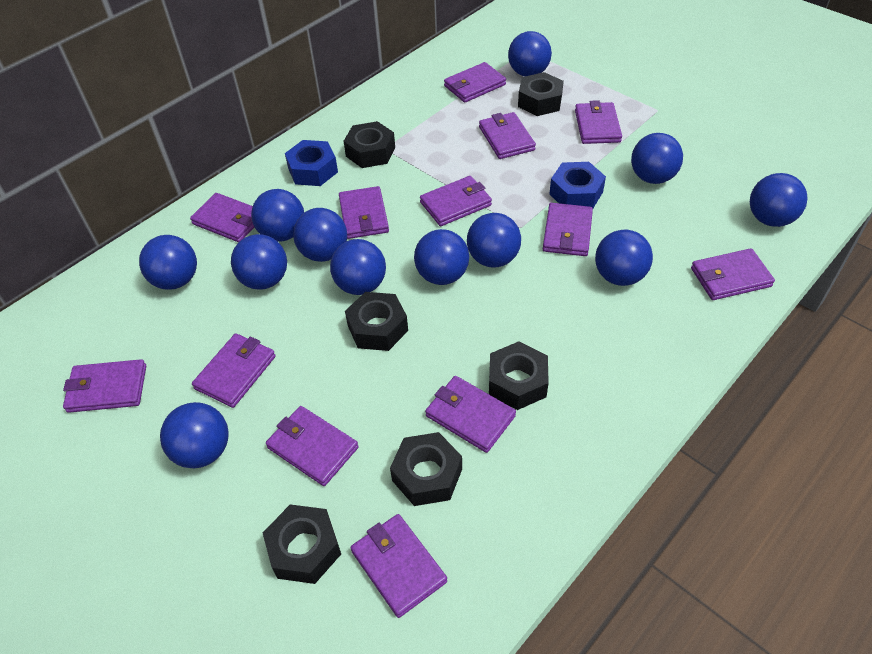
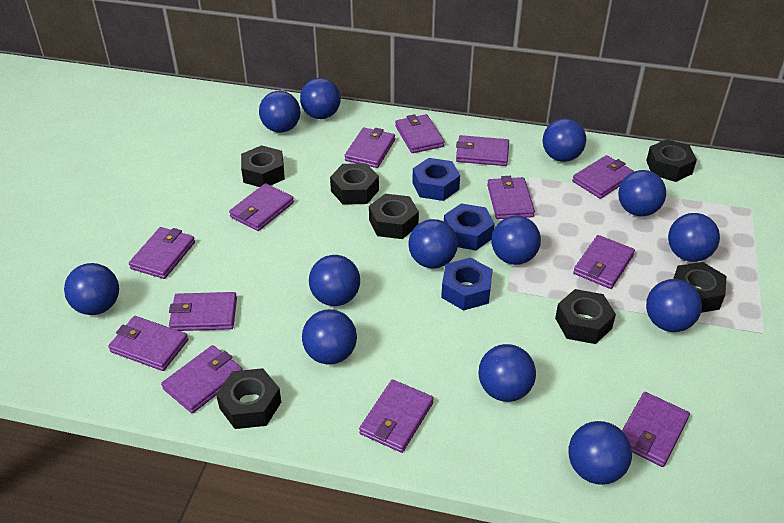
black nut: [263,504,341,584] [343,121,395,168] [345,292,408,351] [390,432,462,506] [489,341,549,410] [518,72,564,116] = 6 -> [216,368,281,429] [241,145,285,187] [330,163,379,205] [369,194,419,239] [555,289,616,344] [646,139,697,182] [673,262,727,313] = 7
blue ball: [139,235,197,290] [160,402,229,468] [231,234,287,290] [251,189,304,242] [293,208,347,262] [330,239,386,295] [414,229,469,285] [467,213,521,268] [508,31,552,76] [595,230,653,286] [631,133,683,184] [750,173,808,227] = 12 -> [64,263,119,315] [259,91,300,133] [300,78,341,119] [302,309,357,365] [309,255,360,306] [409,219,458,268] [478,344,536,402] [491,216,541,265] [543,118,586,162] [568,421,632,485] [618,170,666,216] [646,279,702,332] [668,213,720,262] = 13
blue nut: [285,140,338,186] [549,162,606,208] = 2 -> [412,158,460,201] [441,257,493,311] [444,203,495,251] = 3

